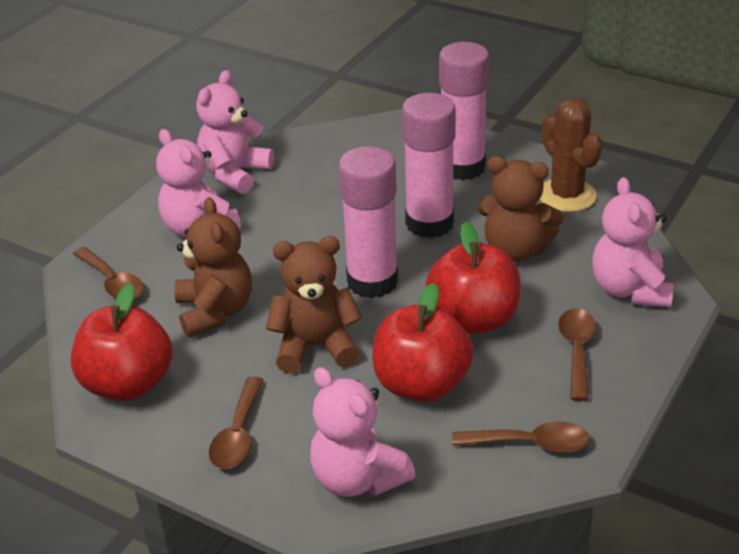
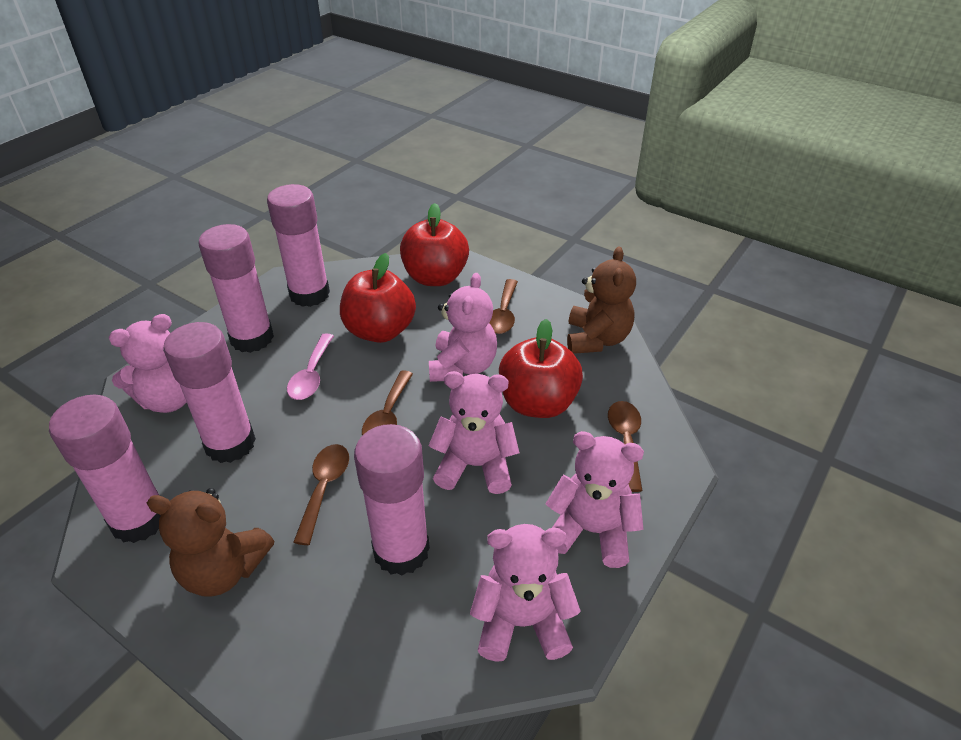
brown cactus: [539,98,603,212] = 1 -> none = 0
brown teddy bear: [174,197,252,337] [266,236,362,374] [477,156,564,262] = 3 -> [147,488,274,597] [567,247,636,354] = 2
pink glue stick: [338,146,398,299] [402,93,456,238] [439,42,489,181] = 3 -> [49,395,161,543] [163,322,256,463] [198,224,274,353] [267,184,330,307] [354,424,430,576] = 5
pink spoon: none = 0 -> [287,333,334,400] = 1
pink teddy bear: [156,129,241,238] [196,70,274,194] [310,367,416,497] [592,177,673,307] = 4 -> [109,314,186,413] [429,273,497,382] [429,371,520,494] [470,524,581,662] [545,431,644,568] = 5

